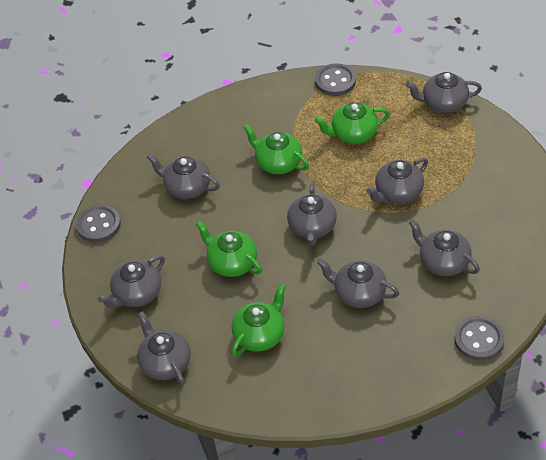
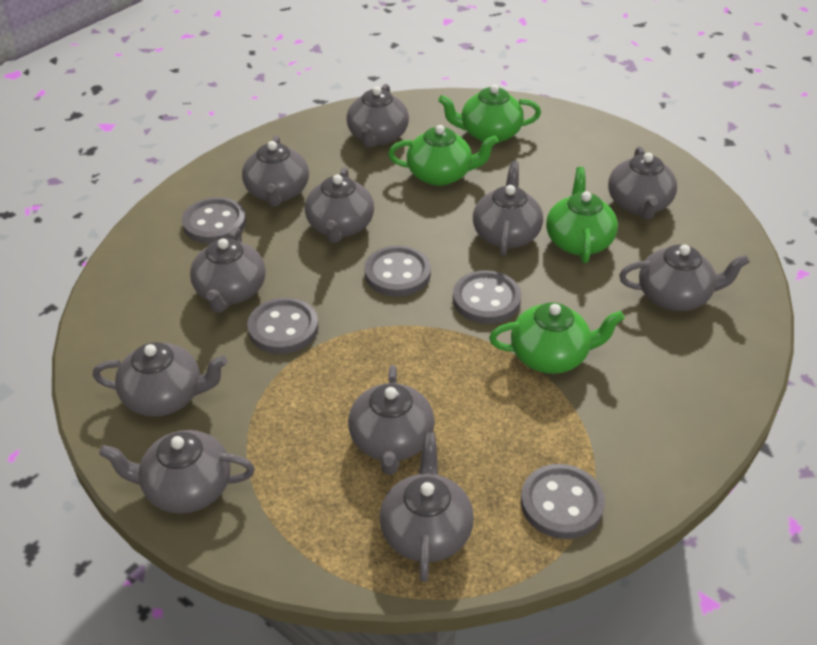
grey button: [76,204,121,243] [315,63,356,96] [454,316,504,361] = 3 -> [182,197,246,244] [247,298,319,354] [364,245,431,297] [453,270,521,324] [521,464,605,539] = 5
grey teapot: [98,255,165,309] [137,311,191,386] [147,153,220,199] [287,183,337,246] [317,258,399,308] [366,157,428,204] [406,72,482,113] [408,219,480,276] = 8 -> [92,342,228,417] [99,430,255,514] [190,227,266,312] [242,135,309,207] [305,167,374,243] [346,84,409,148] [348,365,435,475] [380,432,474,582] [473,161,543,256] [608,146,677,219] [619,244,750,311] = 11

